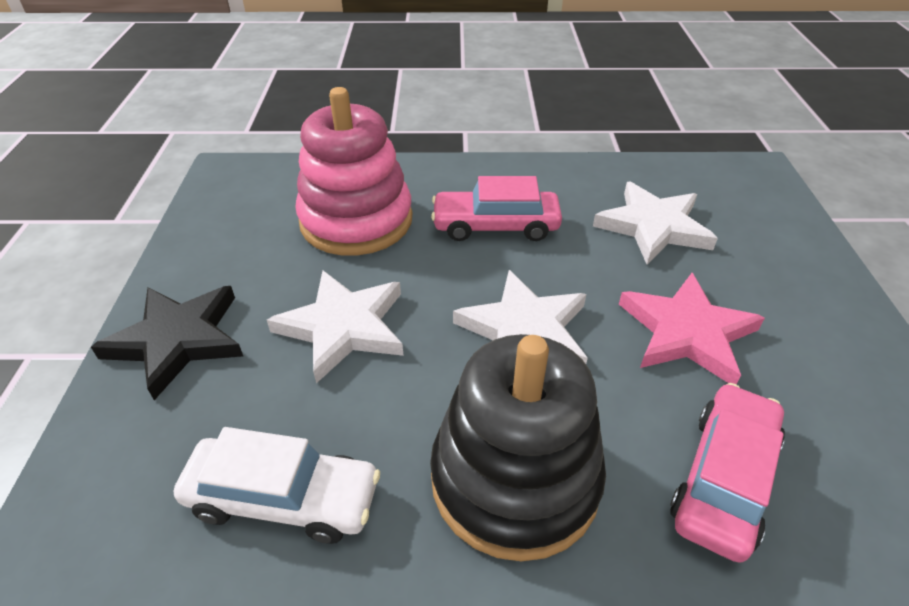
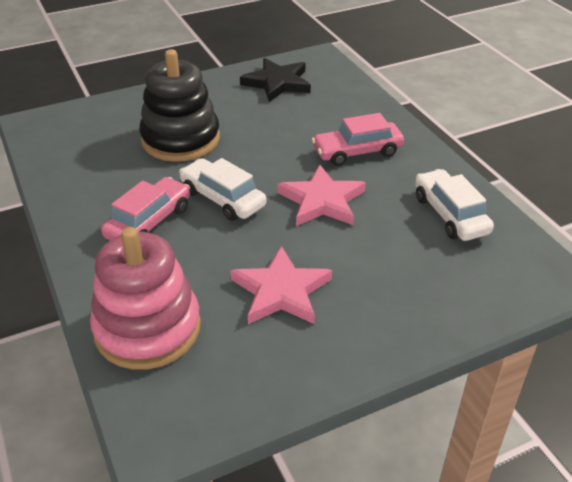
pink star: [619,273,765,384] = 1 -> [230,246,332,324] [277,165,366,226] = 2
white car: [174,427,380,544] = 1 -> [179,158,267,221] [415,169,494,241] = 2
white star: [267,271,404,383] [453,270,588,364] [593,182,718,264] = 3 -> none = 0

